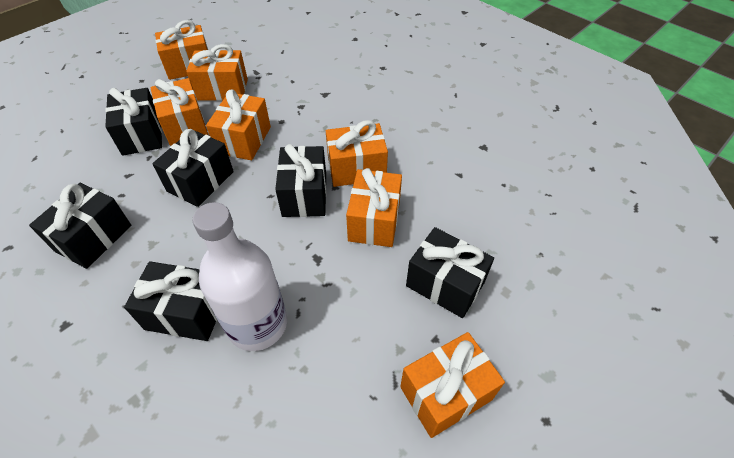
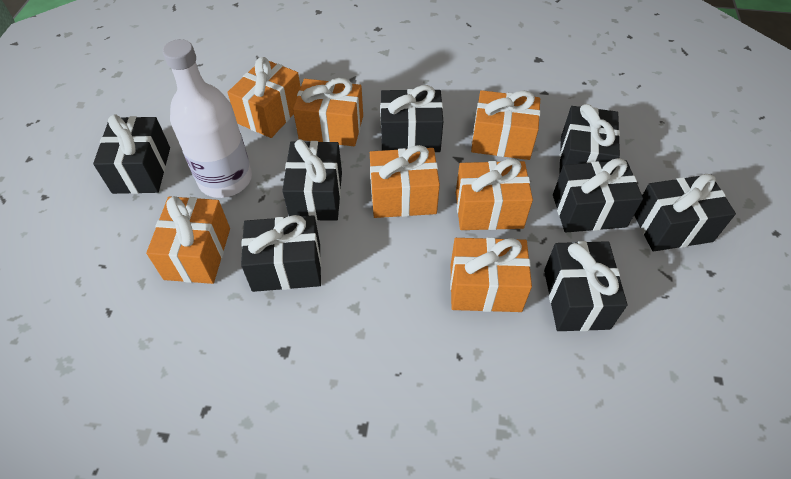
black gift: [29,183,131,269] [105,88,162,156] [124,261,217,341] [152,129,234,207] [275,144,327,217] [406,227,494,318] = 6 -> [93,114,170,194] [241,215,321,292] [282,139,342,221] [380,85,443,152] [544,241,627,331] [553,158,643,232] [559,104,620,175] [634,174,736,252] = 8

